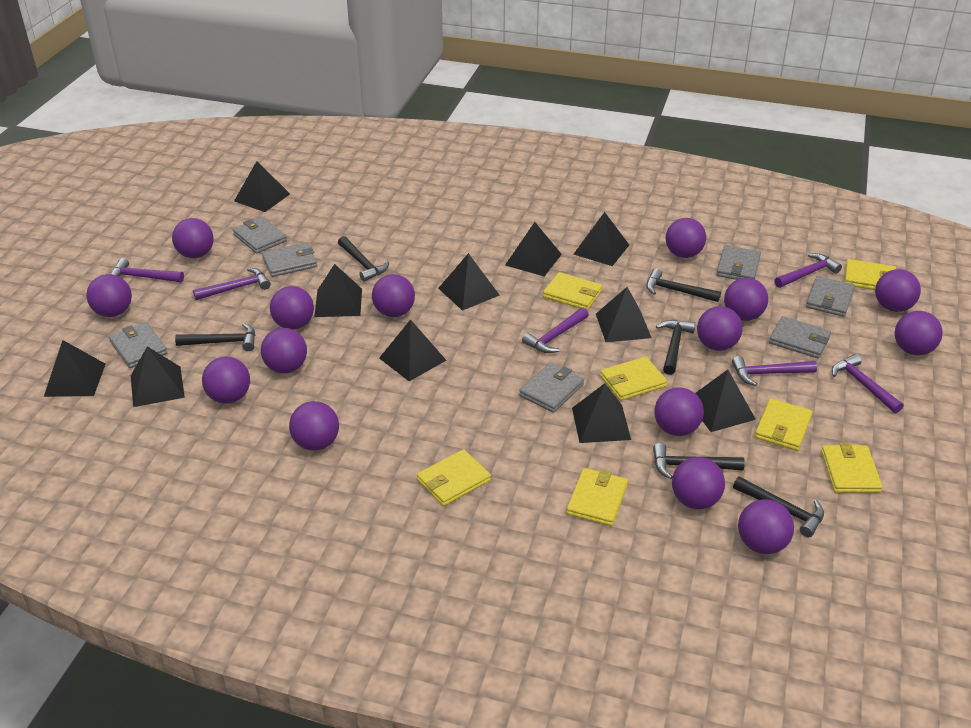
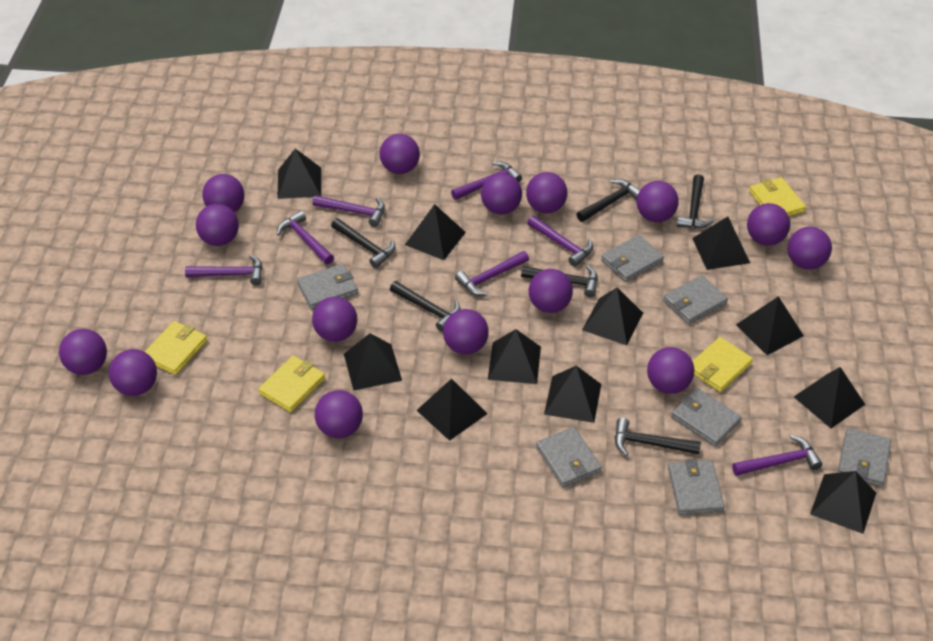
purple hammer: [111,258,184,282] [193,268,271,300] [522,308,589,353] [732,356,817,386] [774,253,842,288] [832,354,903,413] = 6 -> [185,255,262,285] [277,210,334,264] [313,195,385,227] [451,162,522,200] [455,251,529,296] [527,216,593,267] [732,435,822,476] = 7
yellow wallet: [417,449,491,506] [543,272,602,310] [566,468,628,526] [600,357,667,401] [755,398,813,451] [821,443,883,493] [845,259,896,290] = 7 -> [145,321,207,375] [258,356,325,412] [693,337,753,392] [749,177,806,216] = 4

